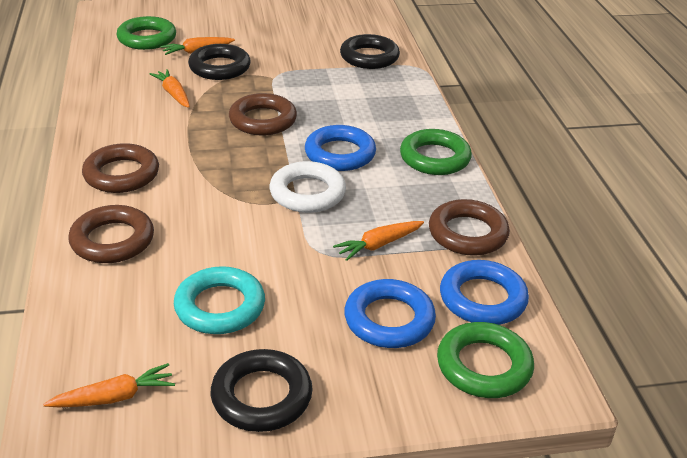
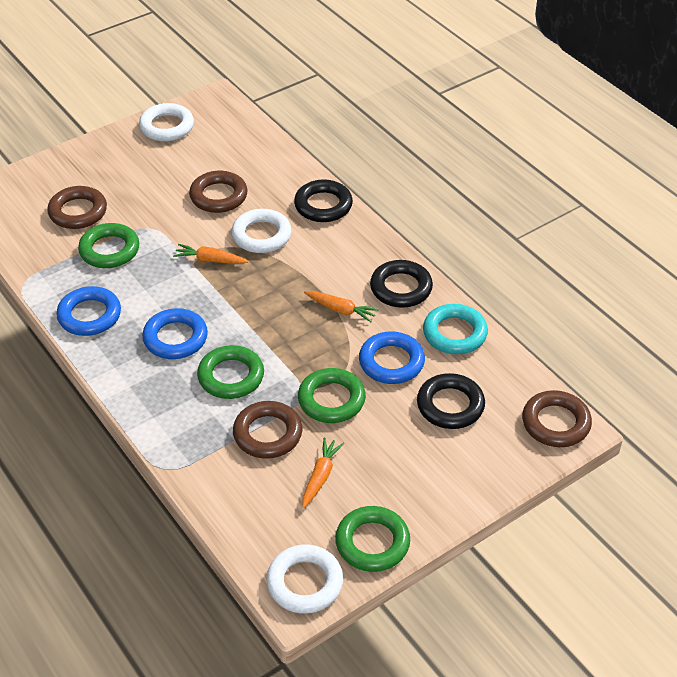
green ring: [116,16,176,50] [400,129,472,175] [437,322,534,398] = 3 -> [78,223,139,268] [197,345,264,399] [298,368,366,423] [335,506,410,572] = 4
orange carrot: [43,363,175,407] [150,69,190,108] [160,37,235,55] [333,221,424,261] = 4 -> [173,244,249,264] [302,437,344,508] [304,291,379,322] = 3
white ring: [270,161,346,213] = 1 -> [139,103,194,142] [231,209,292,253] [266,545,343,614] = 3

